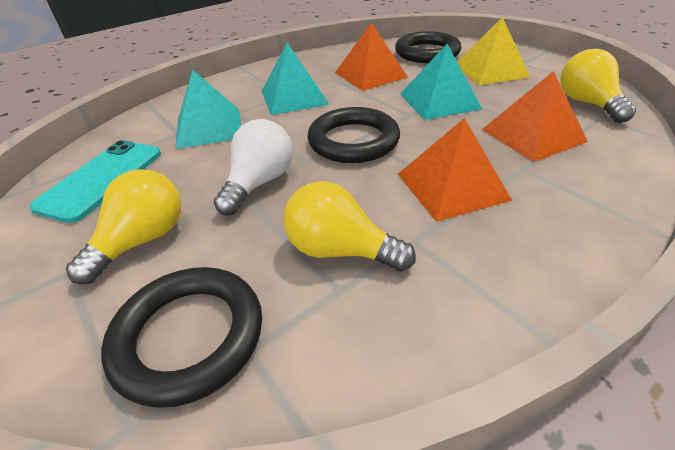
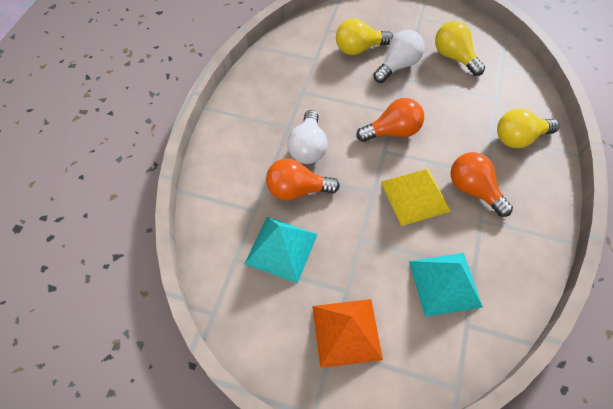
black ring: [101,267,262,408] [308,107,400,163] [395,31,461,63] = 3 -> none = 0
orange light bulb: none = 0 -> [266,158,340,200] [356,98,424,142] [450,152,513,217] = 3
orange pyramid: [335,23,408,91] [398,118,512,222] [482,71,588,162] = 3 -> [312,299,383,368] = 1
turquoise phone: [29,140,161,223] = 1 -> none = 0
turquoise pyramid: [175,70,241,149] [262,43,329,115] [400,44,482,120] = 3 -> [245,217,317,283] [409,253,483,317] = 2
white light bulb: [214,119,293,215] = 1 -> [287,110,328,164] [373,30,425,83] = 2

